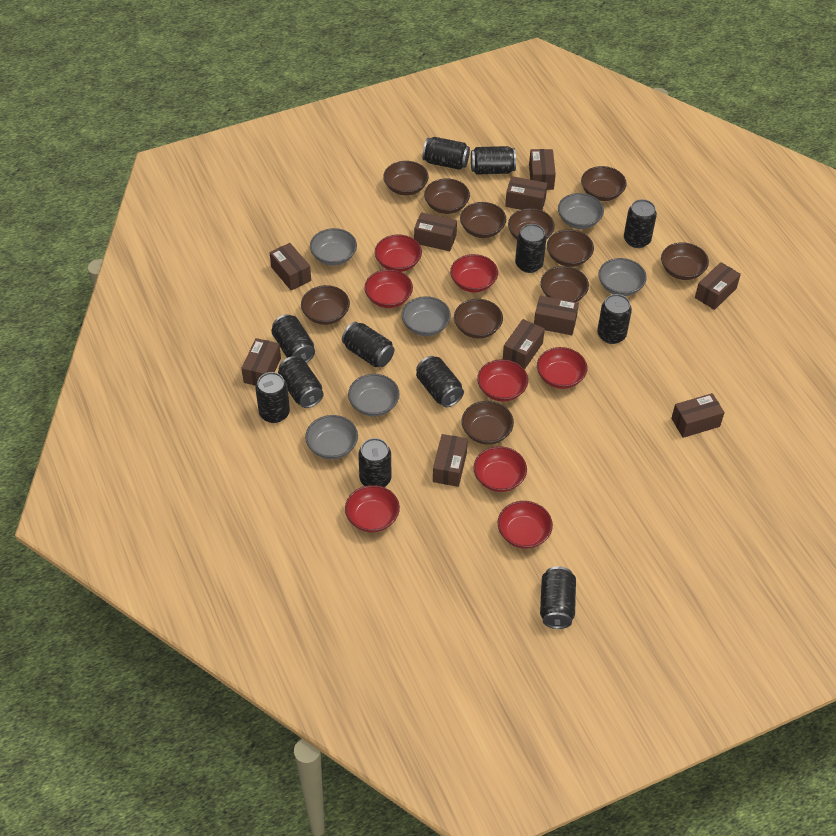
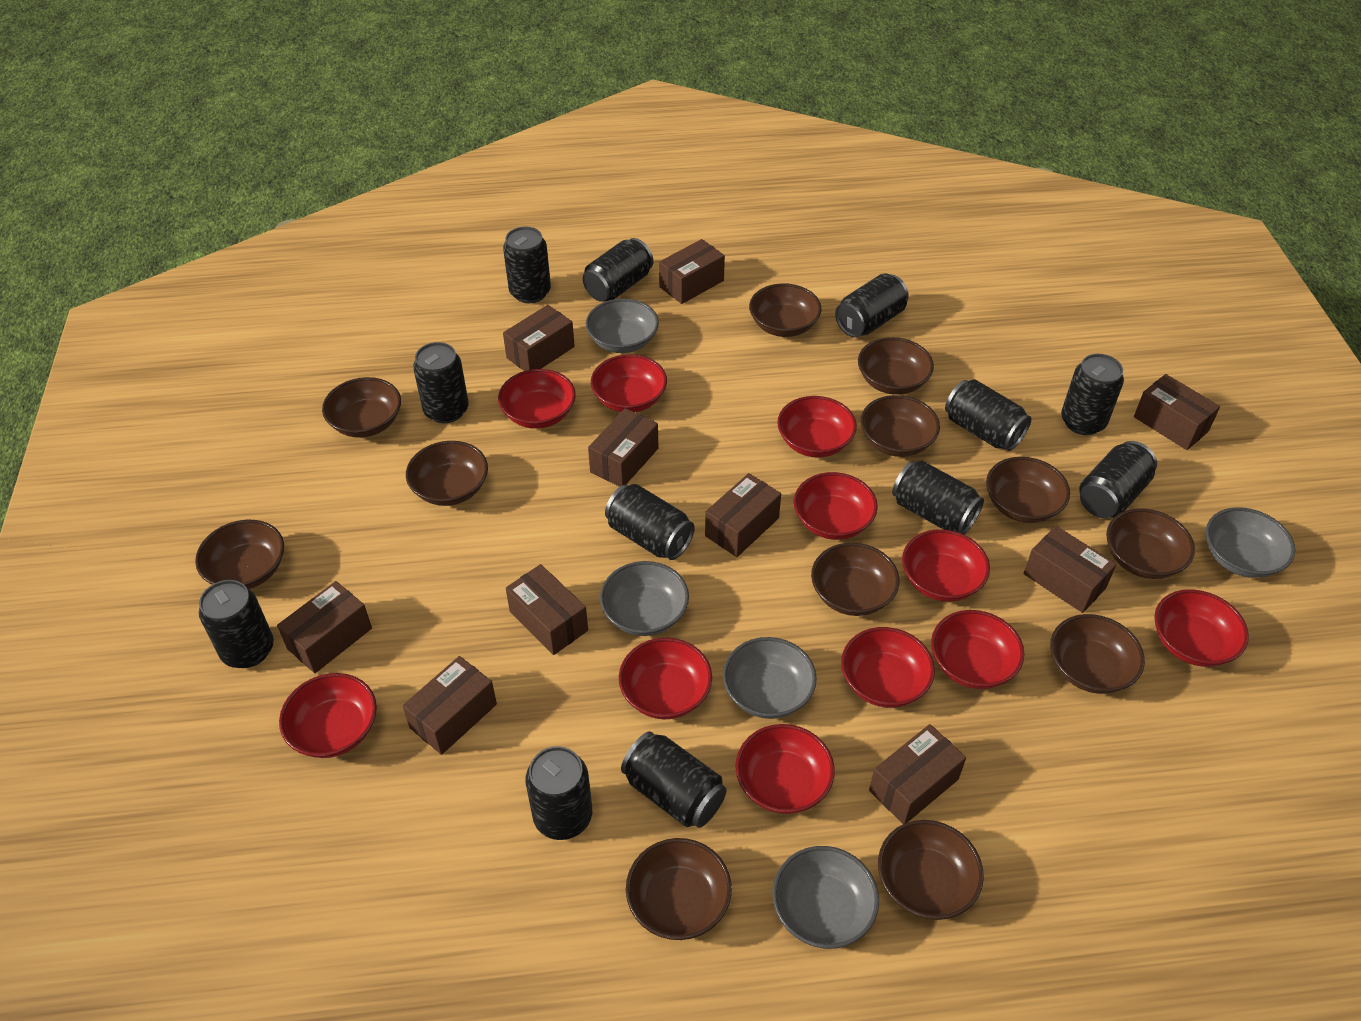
brown bowl: [301,285,350,325] [383,161,429,196] [424,178,470,214] [454,299,503,339] [460,202,506,238] [462,401,514,445] [508,208,555,240] [541,266,589,302] [547,229,594,267] [581,166,627,201] [661,242,709,280] = 11 -> [195,520,284,589] [322,377,401,438] [406,441,488,506] [626,838,732,940] [749,283,822,337] [811,543,900,616] [858,337,934,395] [861,395,940,457] [878,820,984,920] [986,457,1070,523] [1050,614,1145,694] [1106,508,1195,579] = 12
grey bowl: [305,415,358,459] [310,228,357,266] [348,374,400,417] [402,296,451,336] [558,193,604,229] [598,258,647,296] = 6 -> [586,299,659,353] [600,561,689,636] [723,637,817,719] [772,846,879,949] [1206,507,1295,578] = 5
red bowl: [345,485,400,532] [364,269,413,308] [375,235,422,272] [450,254,498,292] [474,446,527,492] [477,359,528,402] [498,501,553,549] [537,347,587,389] = 8 -> [279,673,377,758] [498,369,576,429] [591,354,667,412] [619,638,712,719] [735,724,835,814] [777,396,857,458] [794,472,878,540] [841,627,935,708] [902,529,990,602] [931,610,1024,689] [1154,589,1249,667] = 11

